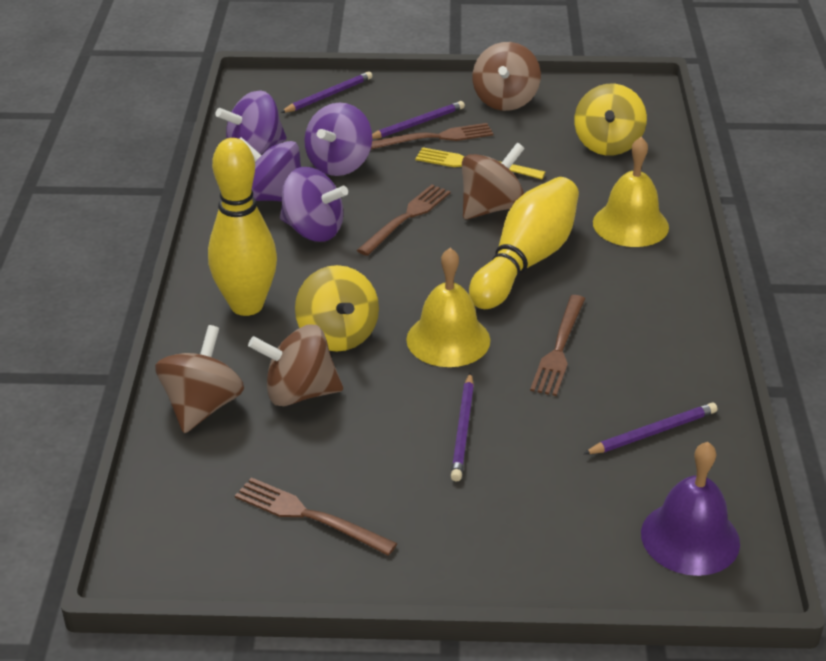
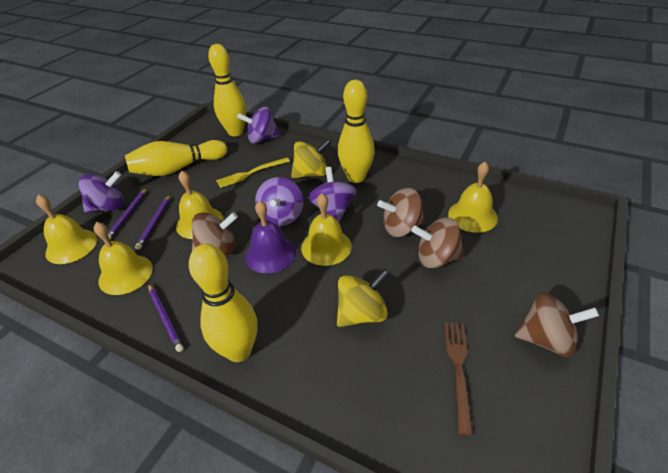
brown fork: [235,477,397,556] [357,185,451,256] [371,123,494,149] [530,295,585,396] = 4 -> [444,322,473,435] = 1
purple pencil: [280,71,372,113] [372,101,465,139] [451,372,474,481] [583,403,717,454] = 4 -> [108,188,147,239] [135,195,170,250] [148,283,183,352] = 3
yellow bell: [406,248,490,367] [593,137,669,247] = 2 -> [36,195,97,264] [94,222,153,295] [176,171,223,239] [301,193,352,266] [448,162,498,233] = 5
yellow bowling pin: [208,138,277,316] [469,177,579,309] = 2 -> [125,140,227,176] [189,244,258,362] [208,44,246,136] [338,80,375,183] = 4

